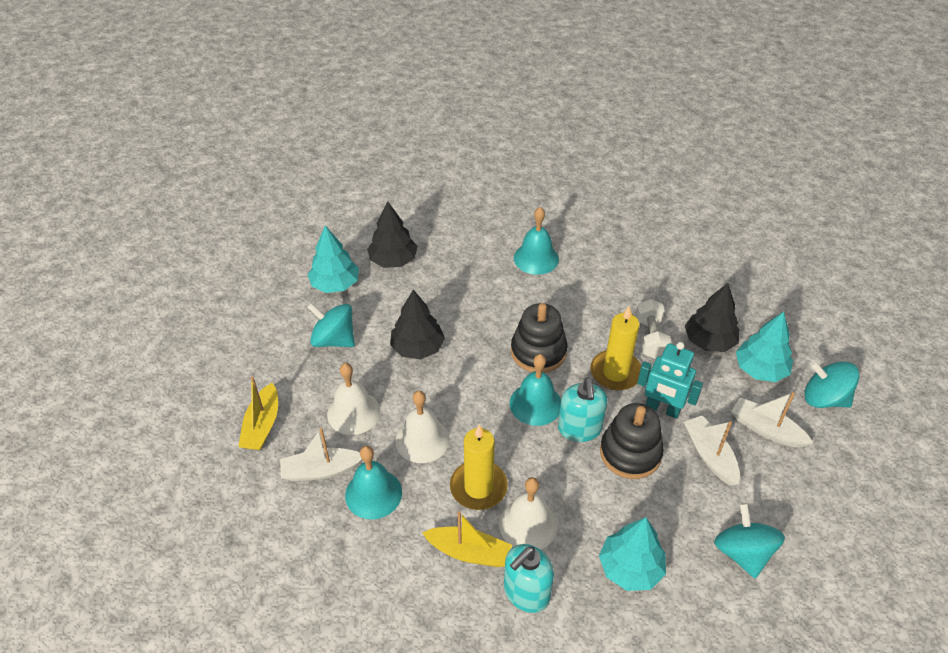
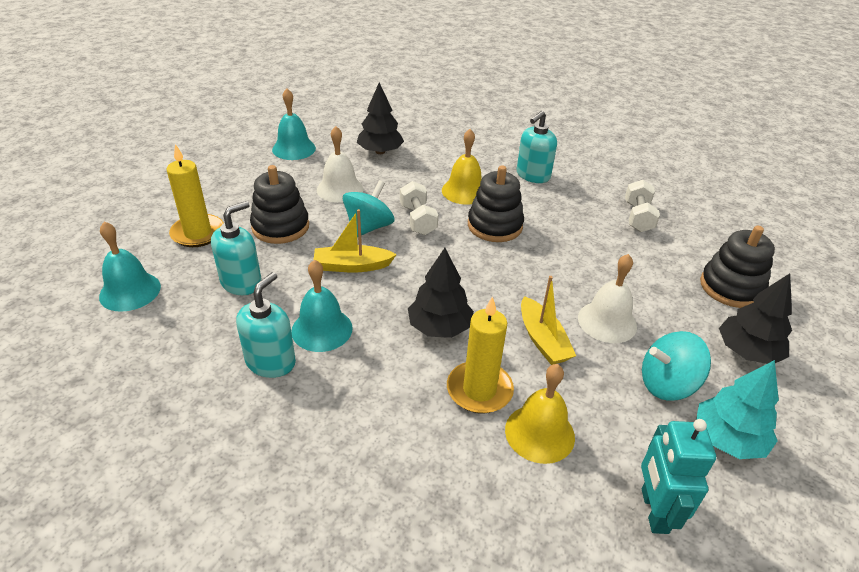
black stacking toy: [511,303,568,373] [600,403,664,479] = 2 -> [250,165,309,244] [468,165,524,242] [700,226,775,308] = 3
turquoise soap dispenser: [504,544,554,613] [558,377,607,442] = 2 -> [211,201,262,295] [236,272,296,378] [517,111,557,183] = 3
turquoise spinning top: [307,303,355,347] [714,503,785,578] [804,361,860,408] = 3 -> [343,180,395,237] [642,331,711,401] = 2
turquoise tree: [307,225,359,293] [599,517,666,591] [736,312,793,382] = 3 -> [696,360,779,459] = 1
white bell: [327,363,380,435] [395,391,450,463] [499,477,557,550] = 3 -> [317,126,363,203] [578,254,637,343] = 2
white boat: [280,428,362,481] [684,415,740,485] [731,392,813,447] = 3 -> none = 0
white dumbbell: [635,299,672,359] = 1 -> [400,181,438,235] [625,180,660,232] = 2
yellow bell: none = 0 -> [442,129,482,205] [505,364,575,464] = 2

